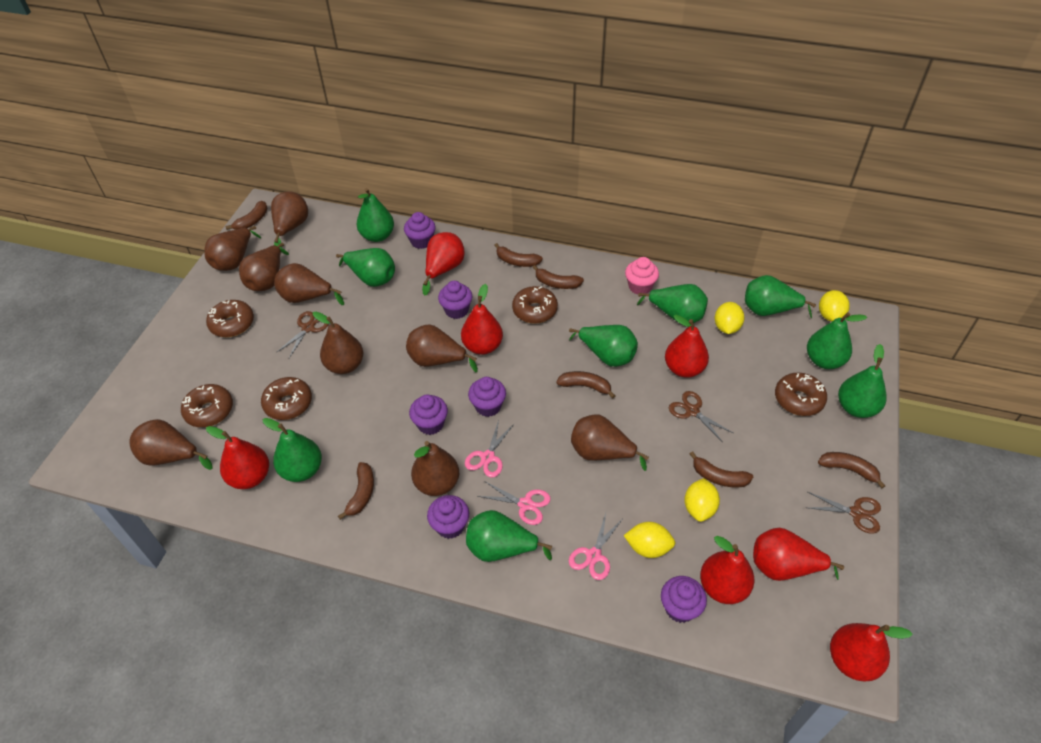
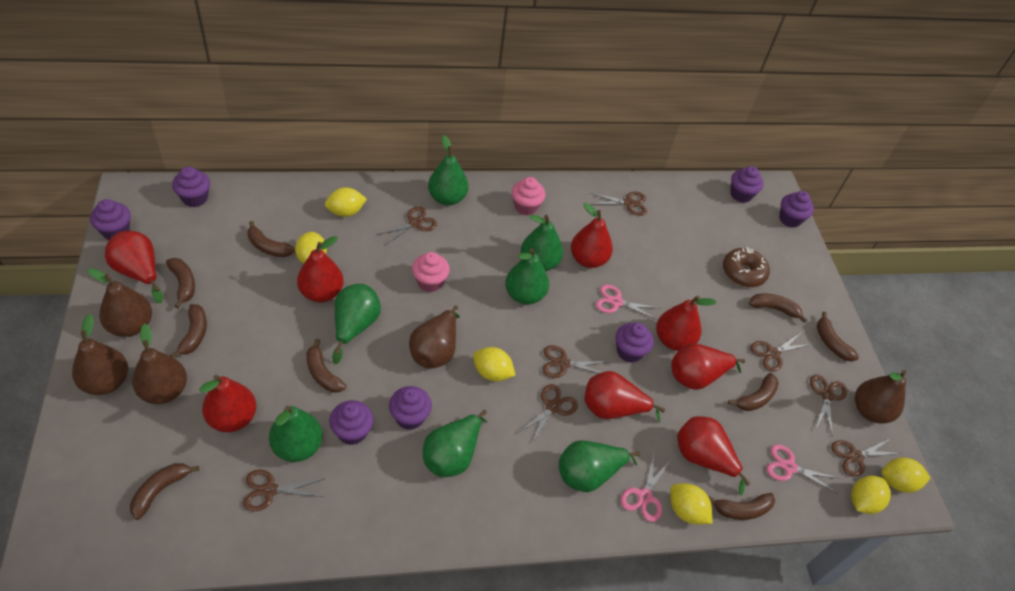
brown banana: [226,201,268,230] [338,462,374,520] [494,243,543,267] [533,265,584,289] [556,371,615,399] [690,452,753,487] [818,452,885,488] = 7 -> [130,463,199,520] [166,258,195,308] [170,304,207,358] [247,221,295,257] [306,339,346,393] [708,493,775,520] [728,373,779,411] [749,293,807,323] [817,312,859,362] = 9
brown donut: [181,384,233,427] [206,300,254,337] [261,377,312,420] [512,286,558,324] [775,373,827,416] = 5 -> [723,247,770,287] = 1
brown pear: [129,419,213,470] [204,226,261,271] [239,243,289,291] [271,192,308,248] [274,263,344,305] [313,312,363,374] [406,324,478,372] [411,441,459,496] [571,415,649,471] = 9 -> [72,314,128,395] [87,268,152,337] [132,324,187,404] [409,305,460,368] [855,370,906,424] = 5
brown scissors: [276,311,329,358] [669,391,733,441] [808,492,881,534] = 3 -> [243,470,324,511] [376,207,437,245] [518,384,578,443] [542,345,607,378] [591,192,647,216] [750,333,812,372] [810,374,847,436] [831,439,901,477] = 8
green pear: [263,418,322,482] [336,248,395,287] [356,188,394,242] [466,510,552,562] [569,325,638,367] [637,284,708,323] [745,275,816,318] [807,312,867,369] [838,344,887,418] = 9 -> [269,406,323,462] [332,284,381,364] [423,410,488,477] [428,135,468,206] [505,248,549,305] [521,215,563,271] [559,440,640,492] = 7
pink cupcake: [625,257,659,295] = 1 -> [412,252,450,292] [512,177,545,216] = 2
purple cupcake: [404,212,436,249] [409,395,448,435] [427,495,469,539] [438,281,472,319] [468,377,506,417] [661,576,707,623] = 6 -> [90,199,131,240] [172,166,210,207] [329,400,374,445] [389,386,432,430] [616,323,654,363] [730,166,763,203] [779,191,814,228] = 7
red pear: [206,426,269,489] [422,232,465,295] [461,284,503,355] [665,315,709,378] [700,536,754,604] [753,528,844,581] [830,623,913,681] = 7 -> [105,231,163,303] [199,375,256,432] [297,236,344,302] [571,203,613,268] [585,371,665,423] [656,295,717,351] [671,343,745,390] [677,416,751,495] = 8
yellow lemon: [624,522,675,558] [684,478,720,522] [715,302,745,334] [819,290,850,322] = 4 -> [295,232,327,264] [325,187,367,217] [473,347,516,381] [670,483,712,524] [851,476,891,514] [881,457,931,493] = 6

